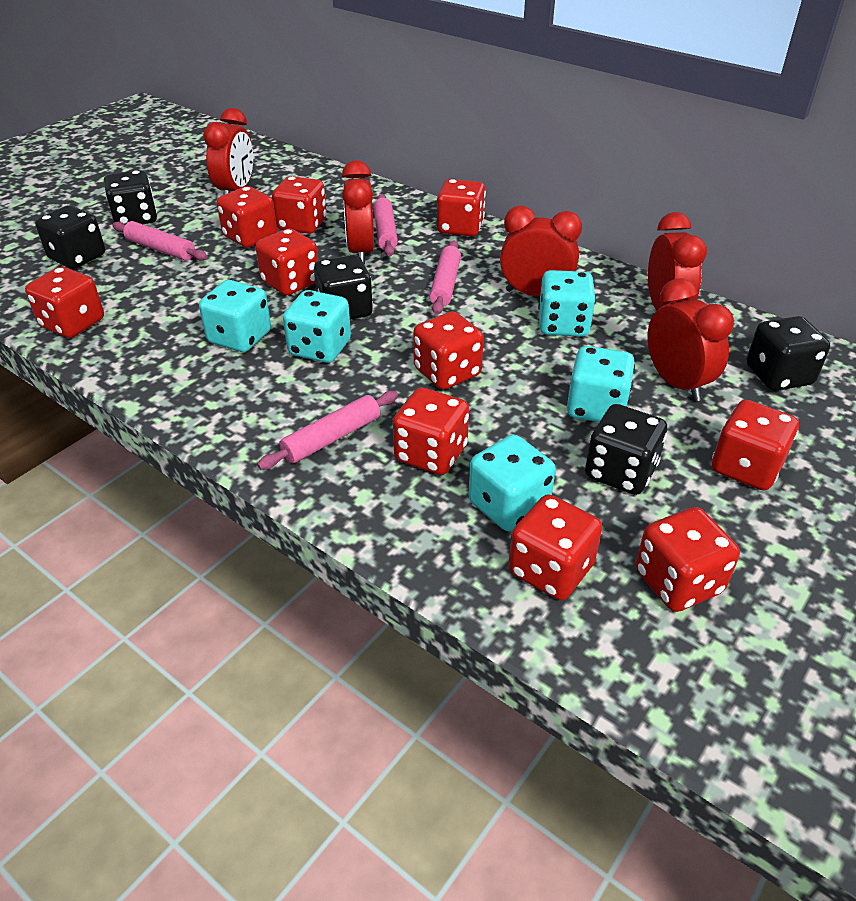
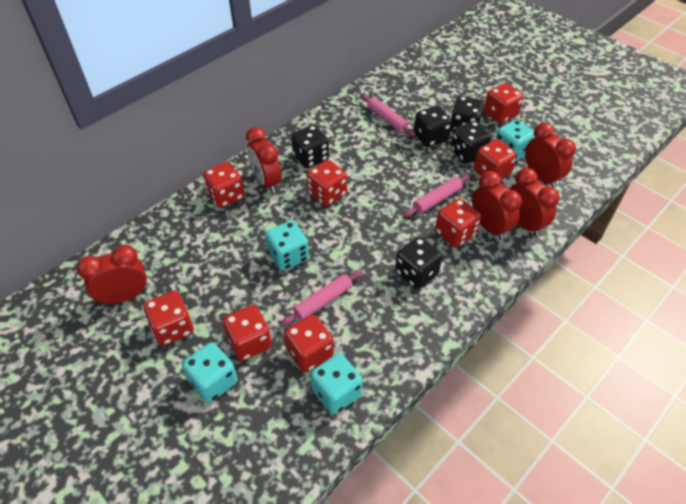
pink rolling pin: [112,221,208,261] [257,391,398,469] [374,194,398,256] [429,241,461,315] = 4 -> [281,270,363,326] [361,94,415,136] [404,174,471,217] = 3
red dice: [25,267,104,338] [217,186,277,248] [255,228,318,295] [272,176,327,234] [393,388,469,475] [413,311,484,390] [437,179,486,236] [508,494,602,600] [635,507,740,612] [712,400,799,490] = 10 -> [143,291,194,346] [203,162,245,208] [222,305,272,361] [284,315,334,372] [307,160,347,206] [435,198,481,248] [474,139,517,180] [484,83,524,124] = 8
turquoise dice: [199,280,271,352] [283,290,351,363] [468,435,556,531] [538,270,596,337] [567,346,635,422] = 5 -> [182,342,238,403] [265,221,309,271] [310,353,363,414] [495,120,536,161] = 4

